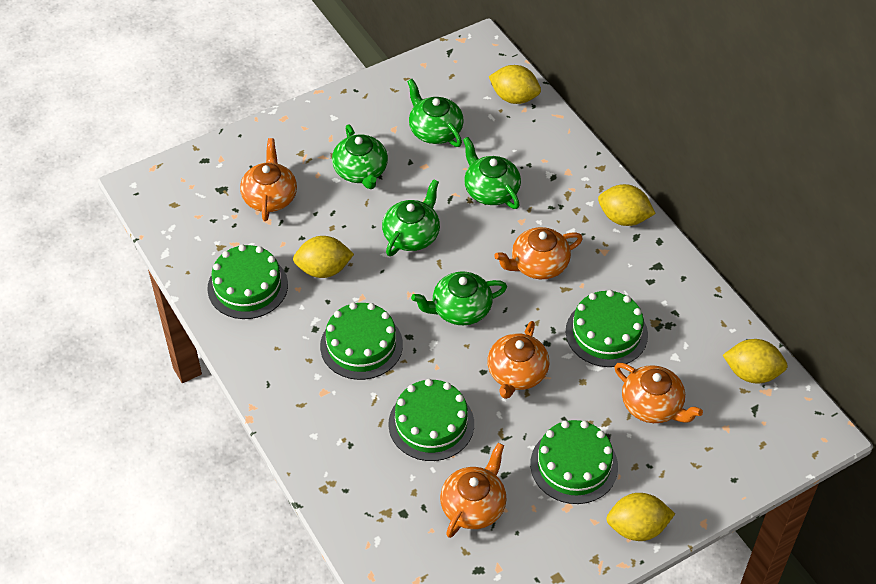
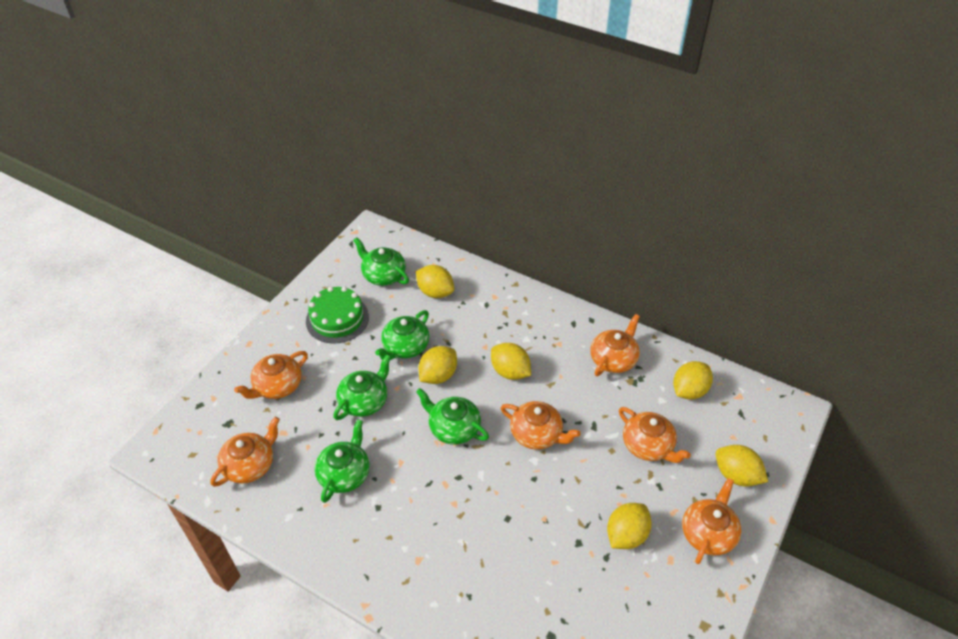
green cake: [207,244,288,319] [320,302,403,380] [388,379,474,461] [530,420,618,504] [566,290,648,367] = 5 -> [306,286,369,344] = 1
orange teapot: [240,138,297,221] [440,443,506,538] [487,321,549,399] [494,227,583,279] [614,363,703,423] = 5 -> [210,417,280,487] [234,351,308,399] [501,401,581,450] [590,314,640,376] [619,407,691,463] [682,478,741,564] = 6
yellow lemon: [293,236,354,278] [489,65,541,104] [598,184,656,226] [606,493,675,541] [723,339,788,383] = 5 -> [416,265,454,298] [419,346,457,384] [491,343,531,380] [607,503,652,549] [673,361,713,400] [716,445,768,487] = 6

